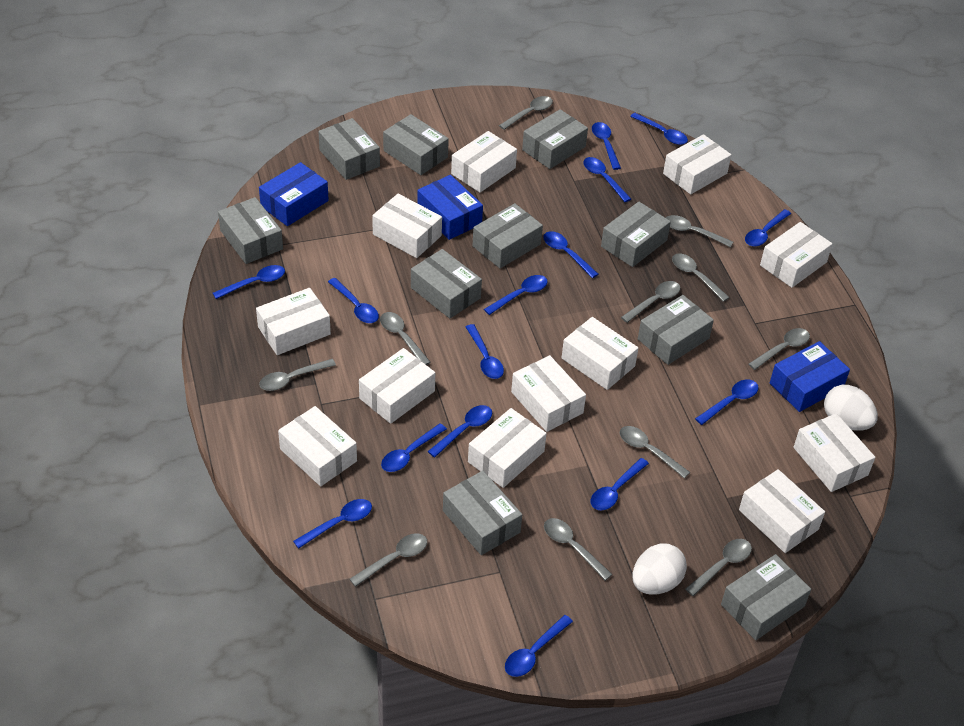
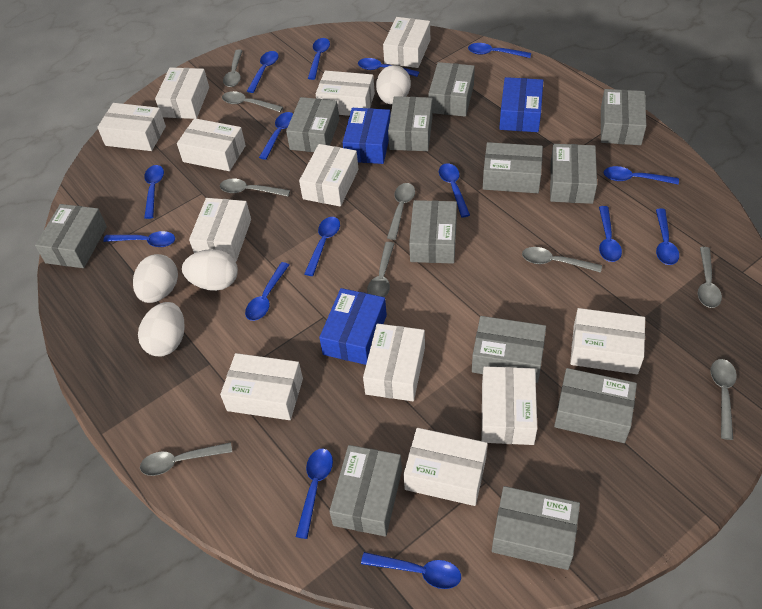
grey box: [218,197,283,264] [318,118,380,180] [383,114,449,175] [411,249,482,318] [443,471,522,555] [473,203,543,269] [522,109,588,169] [601,202,671,267] [638,295,714,365] [721,554,811,640] = 10 -> [35,204,107,268] [286,97,339,152] [329,445,402,536] [388,96,433,151] [409,200,457,264] [428,62,475,117] [472,316,546,383] [483,142,543,193] [492,486,580,570] [550,144,597,204] [554,368,637,443] [601,89,647,145] = 12
grey spoon: [259,359,336,391] [350,533,427,587] [380,312,431,365] [499,96,553,130] [544,518,613,581] [620,426,690,479] [621,281,680,323] [666,215,733,248] [672,253,730,302] [685,539,752,596] [748,328,810,370] = 11 -> [140,442,232,476] [220,179,290,196] [222,91,283,112] [223,50,243,87] [367,242,395,297] [387,183,415,240] [522,247,602,273] [698,247,722,308] [711,359,737,440] = 9
white egg: [633,543,687,595] [824,385,878,431] = 2 -> [133,254,178,303] [138,302,185,356] [182,249,238,291] [376,65,411,104] = 4

